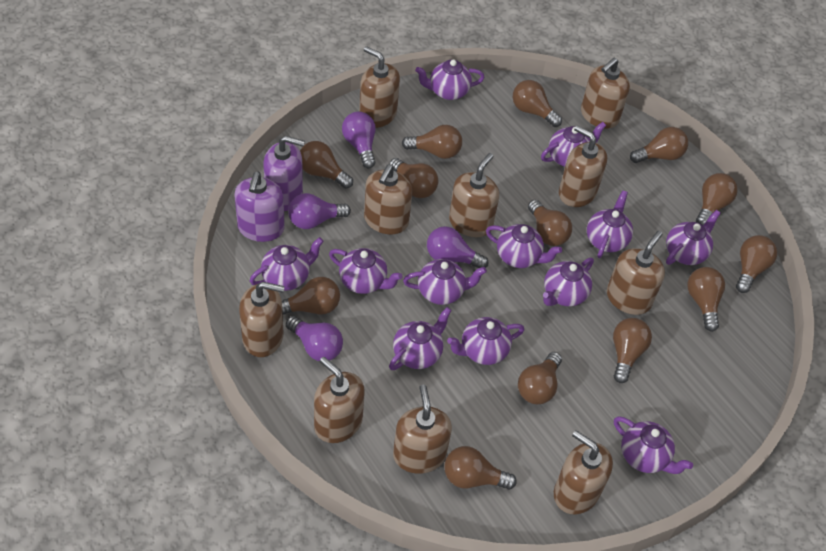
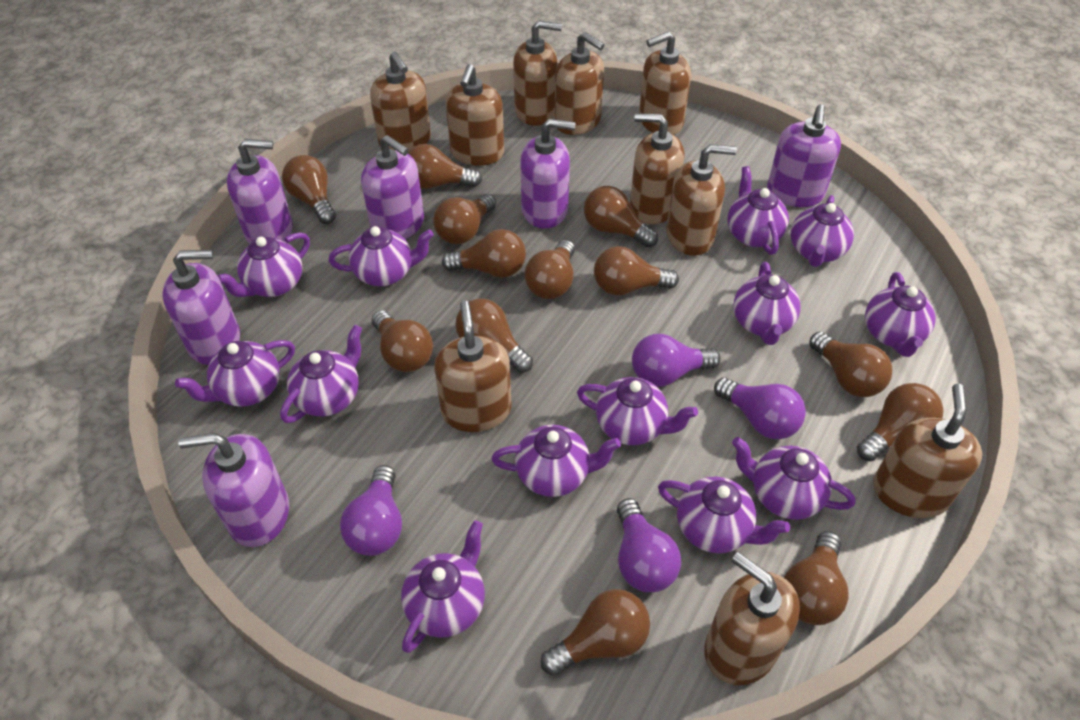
purple soap dispenser: [234,172,285,242] [263,136,305,211] = 2 -> [162,250,240,365] [178,433,289,547] [227,139,293,244] [361,135,424,239] [520,118,576,229] [767,104,841,207] = 6
purple teapot: [250,237,324,291] [329,248,403,294] [389,307,452,370] [403,259,487,305] [415,59,485,100] [447,317,525,365] [486,224,562,268] [541,122,606,167] [543,258,594,306] [587,190,633,258] [614,416,693,474] [666,210,721,265] = 12 -> [175,340,295,407] [217,232,310,297] [280,325,362,423] [329,226,434,286] [401,520,485,653] [491,425,621,497] [577,377,698,445] [658,477,790,553] [727,166,789,254] [732,437,855,520] [733,262,801,345] [791,195,854,267] [865,272,936,357] = 13

